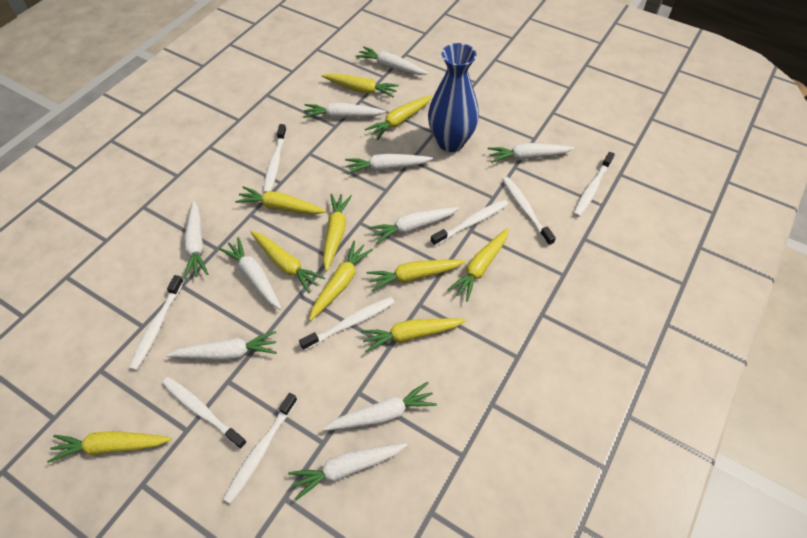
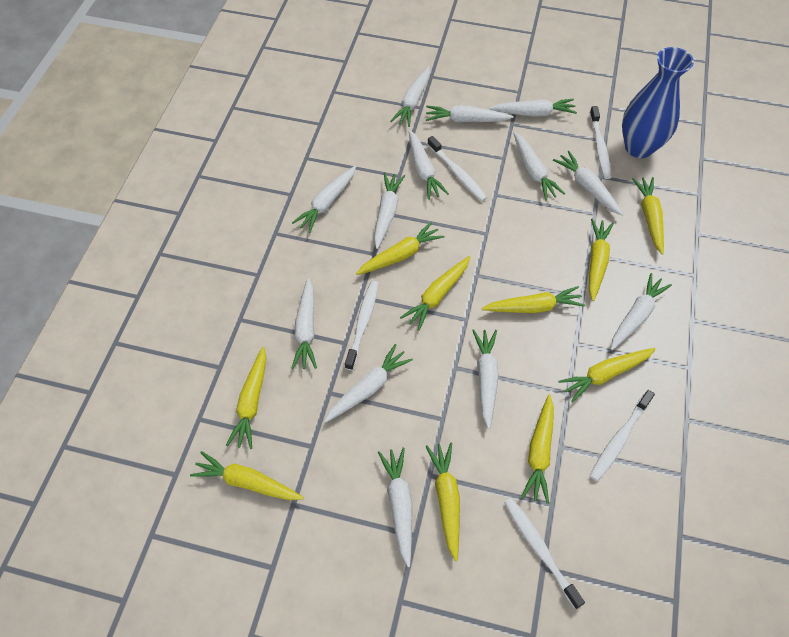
white carrot: [166,331,277,360] [184,201,208,279] [219,237,282,310] [288,443,407,500] [303,103,386,119] [323,382,437,431] [345,153,433,174] [355,46,428,75] [369,207,460,244] [488,143,575,163] = 10 -> [291,278,317,369] [292,166,356,233] [324,344,413,423] [374,172,405,249] [378,448,412,567] [390,66,430,127] [409,130,449,200] [426,105,514,122] [472,329,498,429] [489,99,577,117] [513,132,565,201] [553,151,624,216] [611,273,672,350] = 13
white toothbrush: [129,275,184,371] [162,377,247,449] [223,393,298,504] [263,124,287,193] [299,297,395,350] [431,199,508,246] [502,177,556,246] [573,152,615,217] = 8 -> [345,281,379,370] [427,136,487,201] [504,498,585,609] [590,106,611,179] [590,390,655,481] = 5

